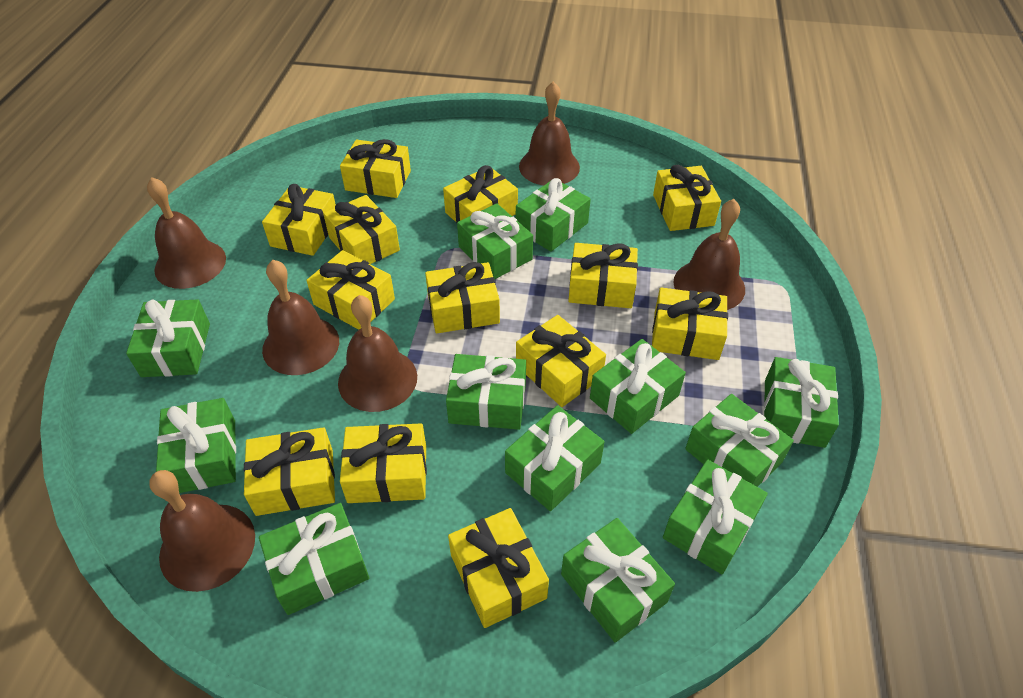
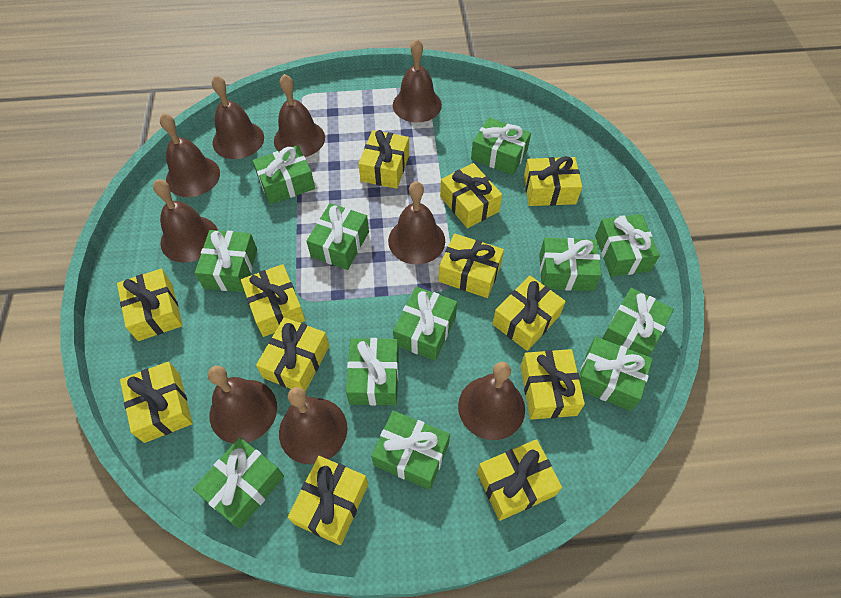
brown bell: [147,177,226,289] [149,470,255,592] [262,260,339,375] [338,295,417,412] [519,81,580,185] [673,199,745,310] = 6 -> [153,179,218,263] [160,113,220,197] [208,366,277,444] [212,75,264,159] [274,74,325,157] [279,387,347,465] [388,181,445,264] [393,39,442,123] [458,362,525,440] = 9
yellow gift: [244,427,335,516] [262,184,336,256] [306,250,395,330] [323,195,400,264] [340,139,411,198] [340,423,427,503] [425,262,500,333] [443,165,518,223] [448,508,549,628] [516,315,606,407] [568,243,638,308] [652,287,728,360] [653,165,721,231] = 13 -> [117,269,183,341] [120,361,193,443] [241,264,305,337] [256,317,329,392] [288,456,368,545] [359,130,409,189] [438,234,504,298] [440,163,502,228] [477,439,562,521] [492,275,566,351] [520,349,585,420] [524,156,582,206] = 12

